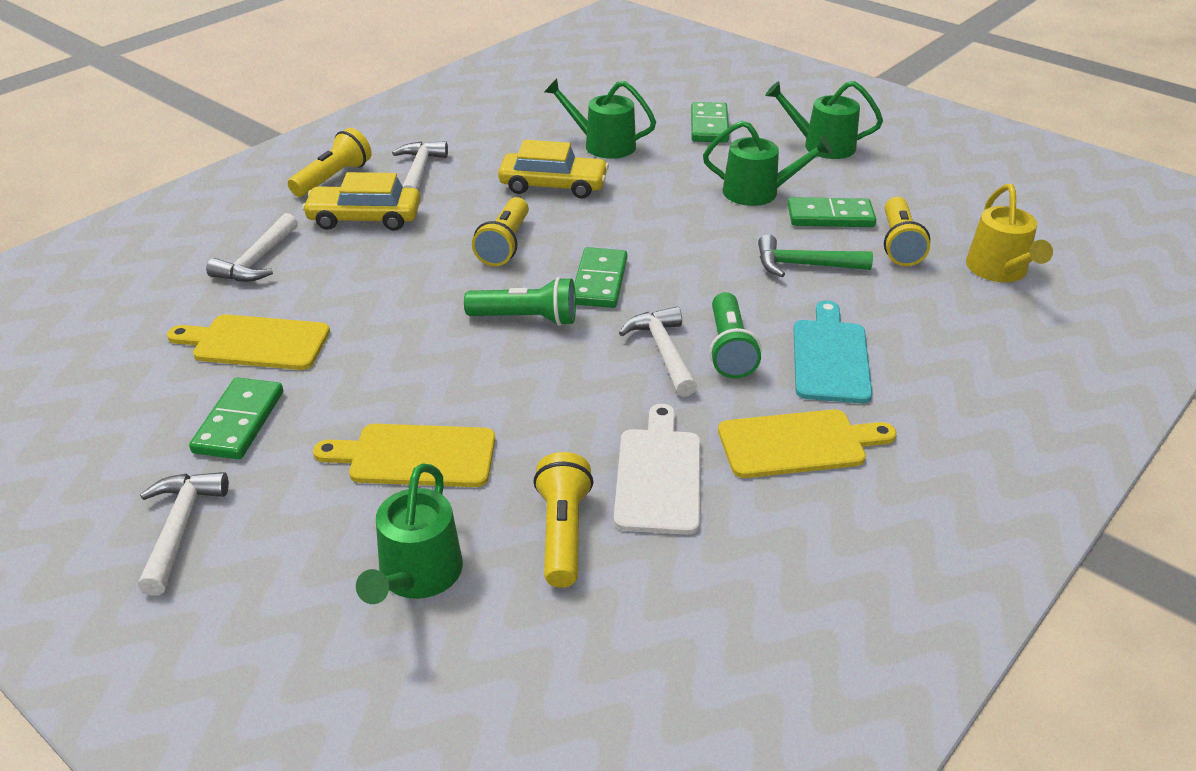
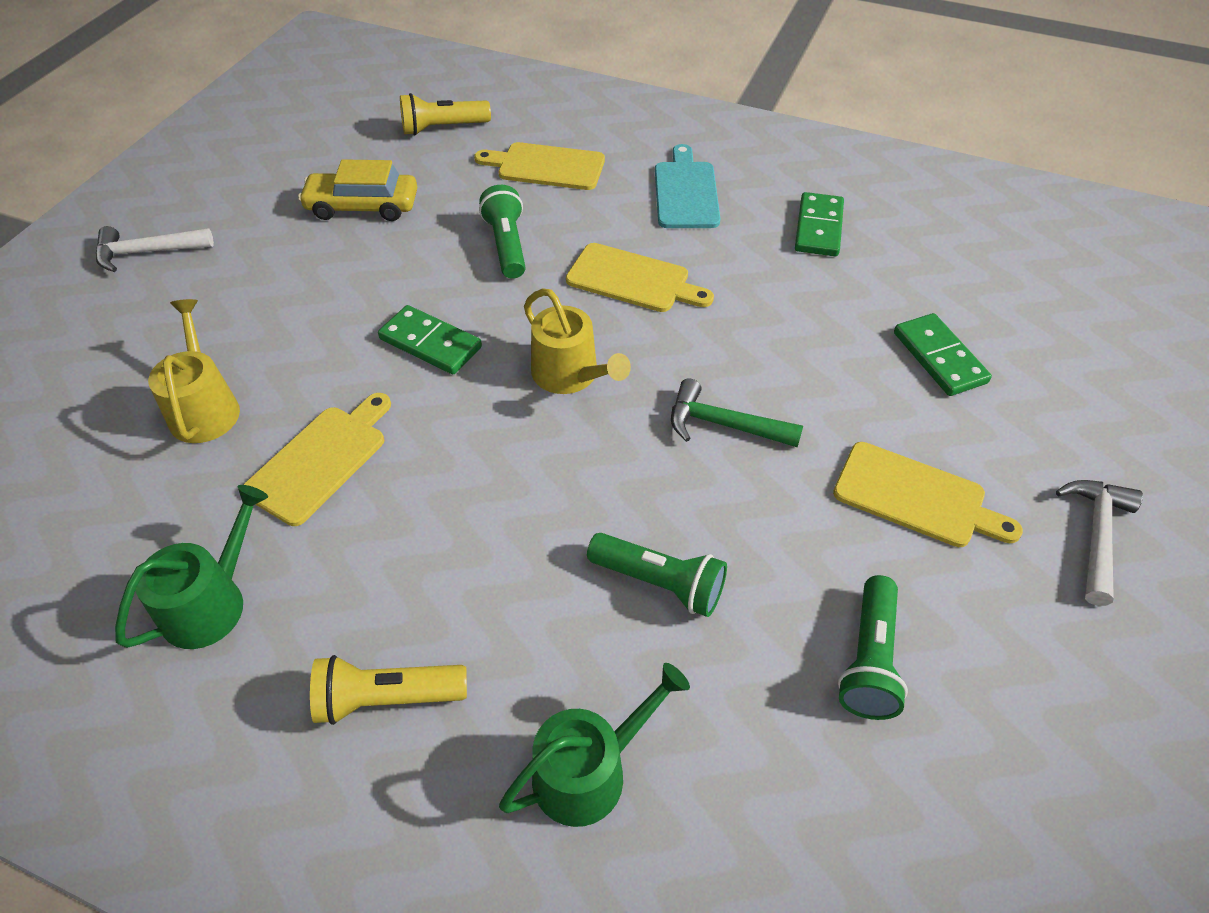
green domino: [189,377,283,459] [574,247,627,308] [691,102,729,143] [788,197,876,227] = 4 -> [378,305,482,374] [795,192,844,256] [894,313,992,396] = 3
green flashlight: [464,277,576,326] [709,292,761,379] = 2 -> [479,185,526,279] [587,533,727,617] [838,575,908,720] = 3
green watering can: [356,463,463,604] [544,78,656,159] [703,121,833,206] [765,81,883,159] = 4 -> [115,485,268,649] [499,663,690,827] = 2
white cutting board: [614,404,701,535] = 1 -> none = 0
white hammer: [138,472,229,596] [206,213,298,282] [392,141,448,190] [619,307,697,397] = 4 -> [96,226,214,272] [1056,480,1143,606] = 2
yellow car: [302,172,420,231] [498,140,609,198] = 2 -> [298,159,417,221] = 1
yellow cutting board: [167,314,330,370] [313,424,495,487] [718,409,897,478] = 3 -> [244,393,391,526] [474,142,605,190] [566,243,714,312] [833,442,1023,547] = 4
yellow flashlight: [288,128,372,197] [472,197,529,266] [533,452,593,588] [884,197,930,266] = 4 -> [310,655,467,725] [400,93,491,135] = 2
yellow watering can: [966,184,1053,282] = 1 -> [148,299,240,443] [524,288,631,394] = 2

